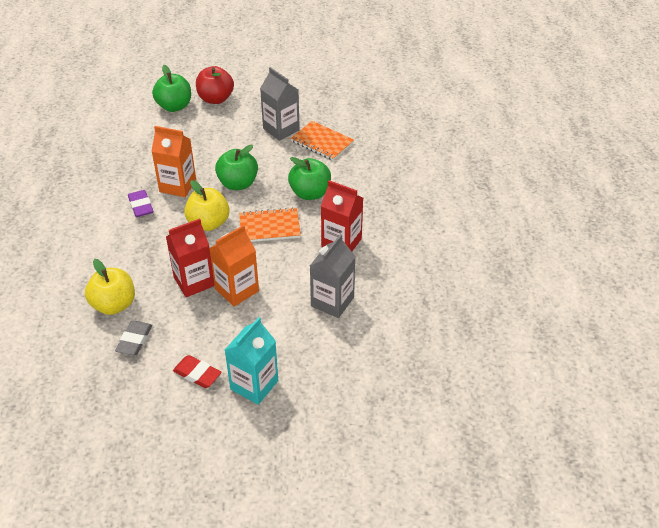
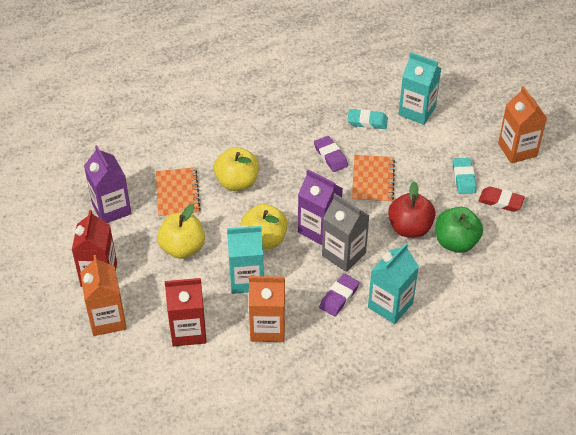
green apple: [152,65,191,112] [215,145,258,190] [288,157,331,200] = 3 -> [436,207,483,253] = 1
grey carton: [260,67,300,141] [310,234,356,318] = 2 -> [322,194,369,272] = 1
grey eraser: [115,321,153,355] = 1 -> none = 0
orange carton: [151,126,196,197] [209,225,259,307] = 2 -> [80,255,127,336] [249,276,285,342] [498,86,547,163] = 3
purple carton: none = 0 -> [84,145,131,223] [298,169,343,245] = 2
purple eraser: [128,190,153,217] = 1 -> [314,136,348,172] [319,274,360,316] = 2
turquoise carton: [225,317,278,405] = 1 -> [227,226,264,294] [368,243,419,324] [399,52,441,125] = 3
turquoise eraser: none = 0 -> [347,109,388,129] [453,158,477,194] = 2
yellow apple: [85,259,135,315] [184,180,230,231] = 2 -> [157,204,205,259] [214,147,259,191] [240,204,288,249] = 3

